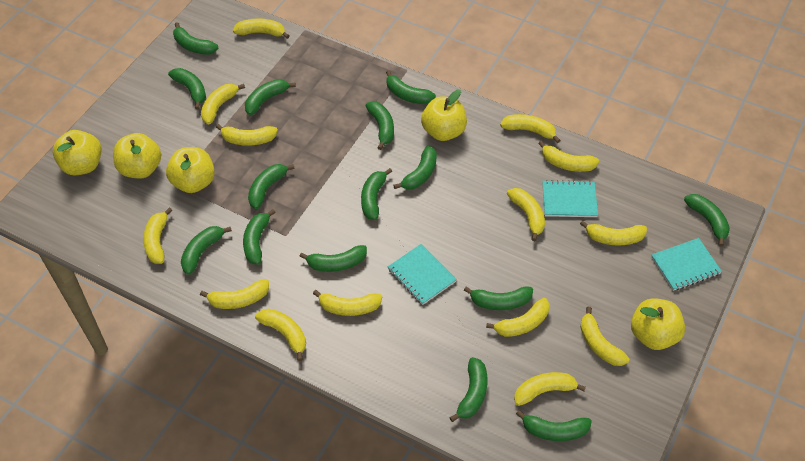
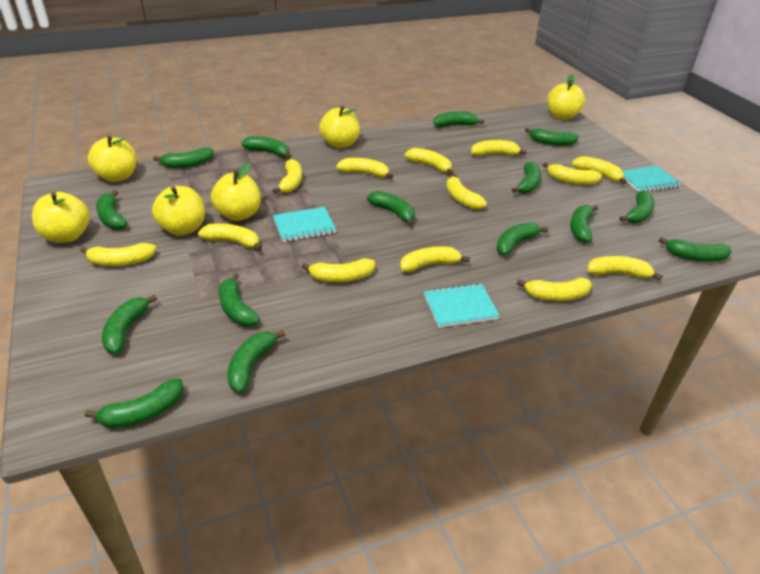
yellow apple: [53,130,102,175] [113,133,161,178] [166,147,215,193] [421,89,467,141] [631,298,685,350] = 5 -> [32,192,90,243] [88,135,137,182] [152,186,205,236] [211,163,261,221] [319,106,360,148] [547,74,585,120] = 6
yellow banana: [143,207,172,264] [200,279,269,309] [201,84,245,124] [216,124,278,146] [233,19,289,39] [255,309,306,361] [313,290,382,316] [486,298,550,337] [500,114,560,143] [507,188,545,241] [514,372,586,406] [538,141,599,172] [580,221,647,246] [580,307,630,366] = 14 -> [80,243,156,266] [198,223,262,251] [273,159,302,194] [301,258,375,282] [336,158,393,179] [400,246,470,272] [405,148,453,175] [446,174,487,209] [471,140,526,156] [517,278,592,301] [543,162,602,185] [571,156,627,184] [587,256,663,281] = 13

